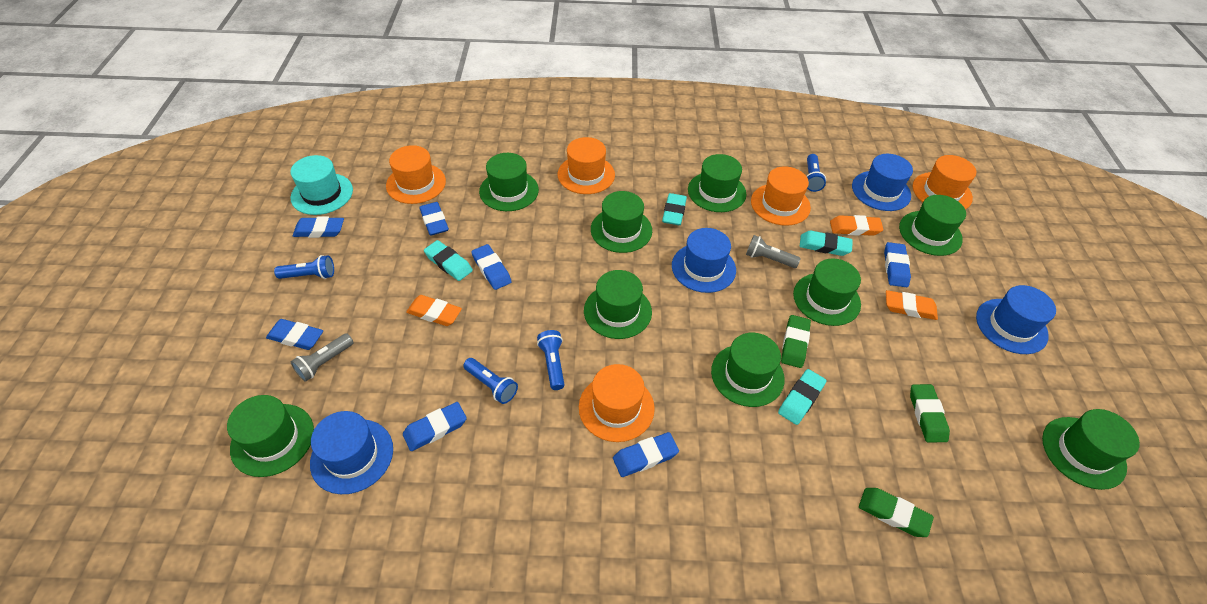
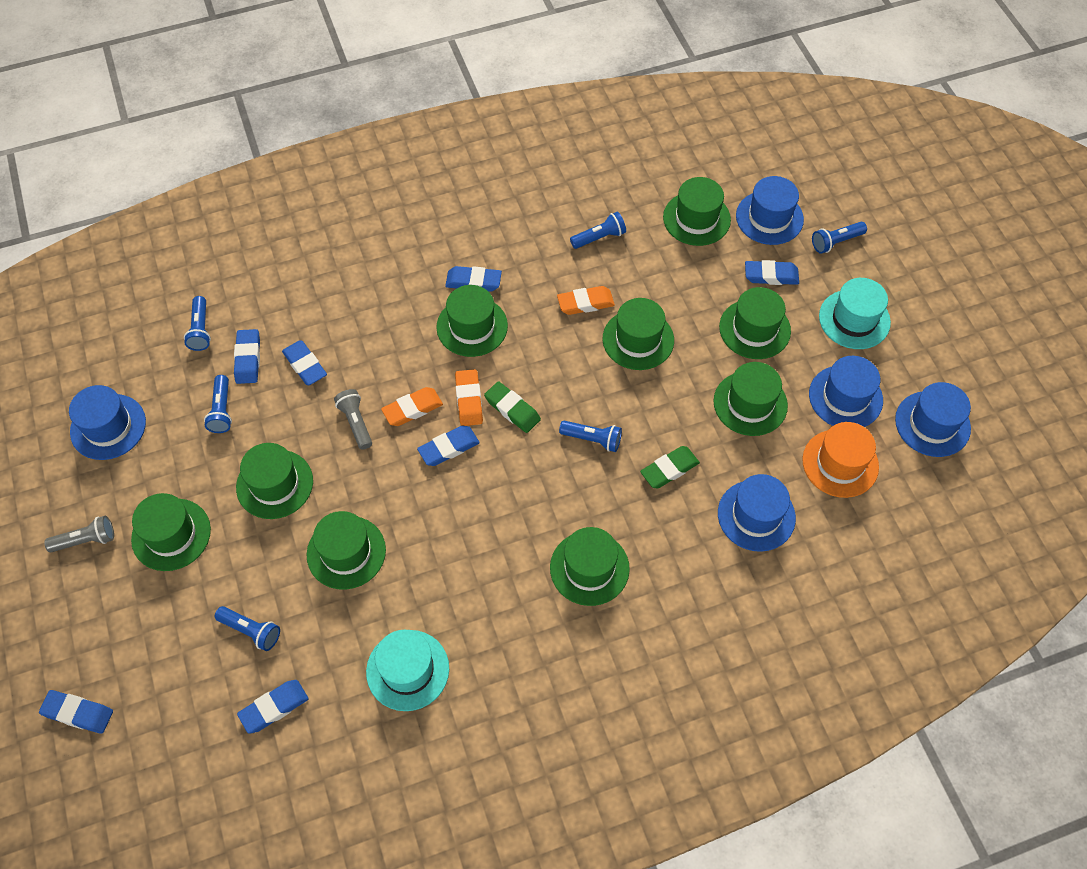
blue flashlight: [274,255,334,279] [463,358,518,404] [537,330,565,390] [807,154,826,192] = 4 -> [184,296,211,351] [204,375,232,433] [215,606,280,651] [559,421,622,452] [570,212,626,249] [812,222,867,253] = 6
blue hat: [310,411,393,494] [672,228,736,293] [852,154,913,211] [976,285,1056,354] = 4 -> [69,385,146,460] [718,474,796,552] [736,176,804,245] [809,356,883,427] [895,382,971,457] = 5
green eraser: [781,315,811,368] [859,488,934,537] [910,384,950,442] = 3 -> [484,381,541,433] [640,446,700,488] = 2
orange hat: [386,145,446,204] [558,137,615,194] [579,364,655,442] [751,166,811,226] [913,155,976,209] = 5 -> [802,422,879,498] = 1
turquoise eraser: [424,240,473,281] [662,193,687,225] [778,369,826,425] [800,231,853,256] = 4 -> none = 0
turquoise hat: [290,155,353,215] = 1 -> [366,630,449,711] [819,278,891,349] = 2

